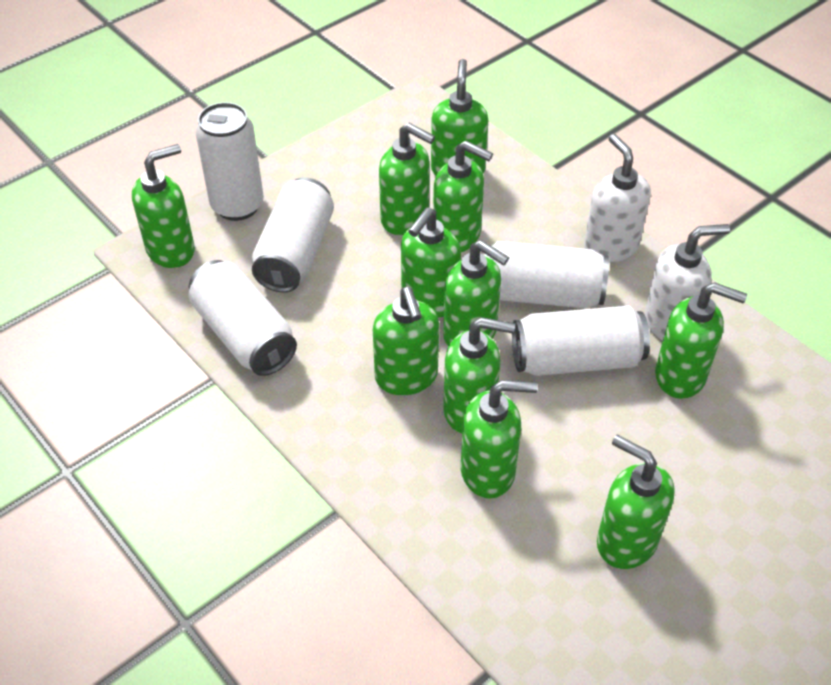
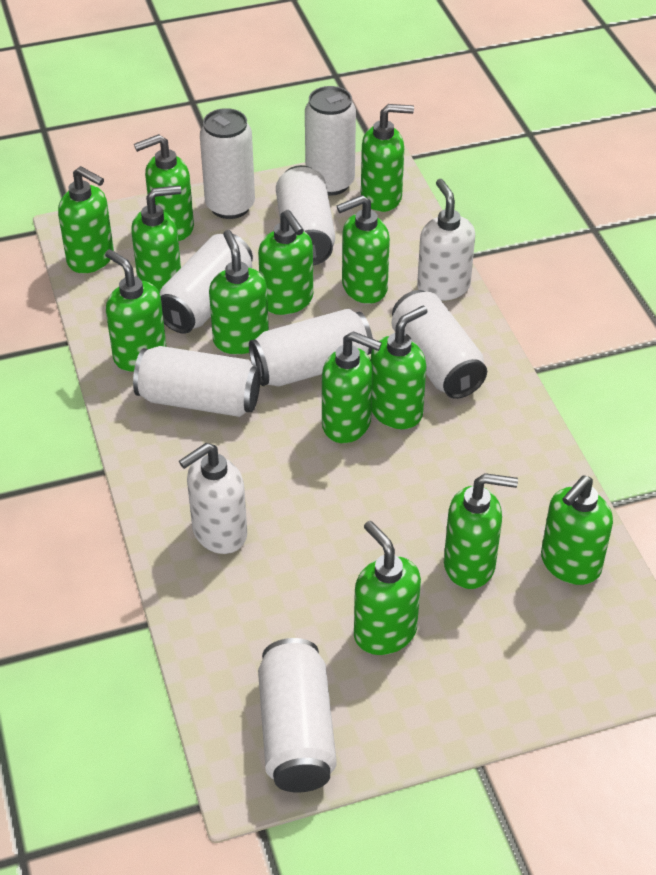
green soap dispenser: [132,144,195,268] [373,287,439,395] [379,123,435,235] [401,207,461,317] [431,59,488,176] [433,141,493,252] [443,240,509,347] [443,317,515,434] [461,380,538,499] [597,435,675,569] [655,282,747,399] = 11 -> [58,166,114,273] [105,249,166,372] [131,185,181,294] [134,134,194,241] [209,230,269,354] [258,210,313,315] [322,331,382,443] [337,195,390,304] [354,521,421,655] [361,104,414,212] [371,306,427,429] [444,473,518,589] [541,475,613,585] = 13
white can: [189,260,297,376] [195,102,264,221] [252,177,334,292] [484,241,609,309] [512,306,650,376] = 5 -> [133,346,261,417] [160,234,253,334] [200,108,255,219] [249,309,373,386] [258,638,337,793] [276,165,335,266] [305,86,356,196] [392,290,487,399] = 8

